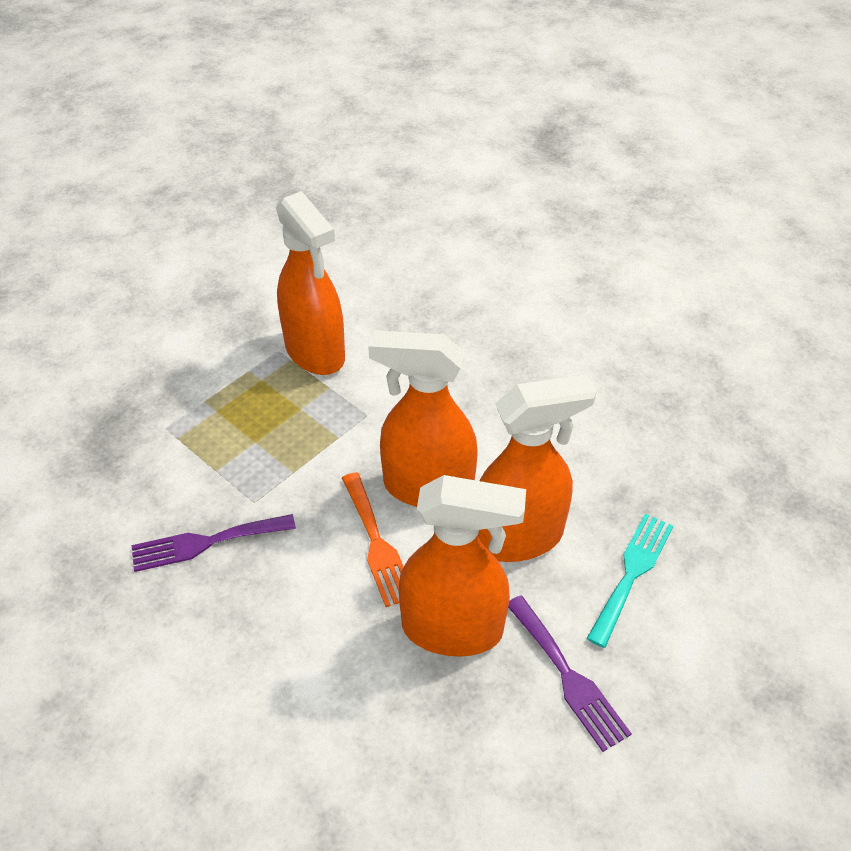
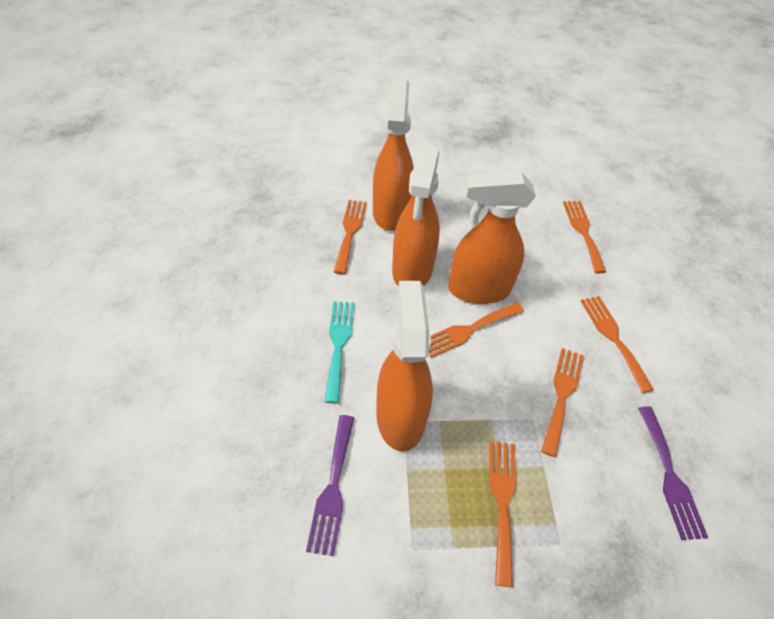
orange fork: [342,472,403,607] = 1 -> [334,200,367,274] [429,302,524,358] [489,441,516,588] [541,348,584,457] [563,201,606,273] [581,296,654,393] = 6

